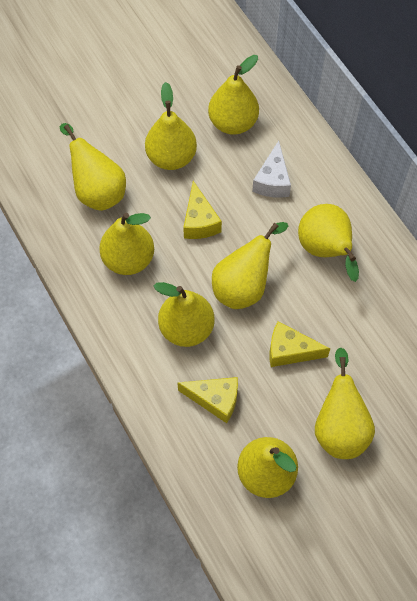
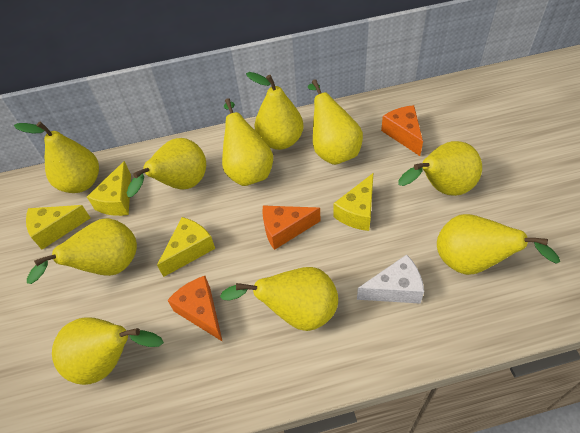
orange cheese: none = 0 -> [167,276,223,342] [262,205,321,250] [381,105,423,156] = 3
yellow cheese: [177,377,238,423] [183,181,222,239] [270,321,330,367] = 3 -> [26,205,90,249] [87,161,131,216] [157,217,215,277] [333,173,373,231] = 4
yellow pear: [60,123,126,211] [99,213,154,275] [145,82,197,170] [154,282,215,347] [208,55,259,135] [212,222,288,309] [237,437,298,498] [298,204,359,282] [315,347,375,459] = 9 -> [14,122,99,193] [27,218,137,284] [52,317,164,385] [127,138,206,197] [220,267,338,331] [222,98,273,186] [246,72,304,150] [308,79,363,165] [398,141,482,196] [437,214,560,275] = 10

